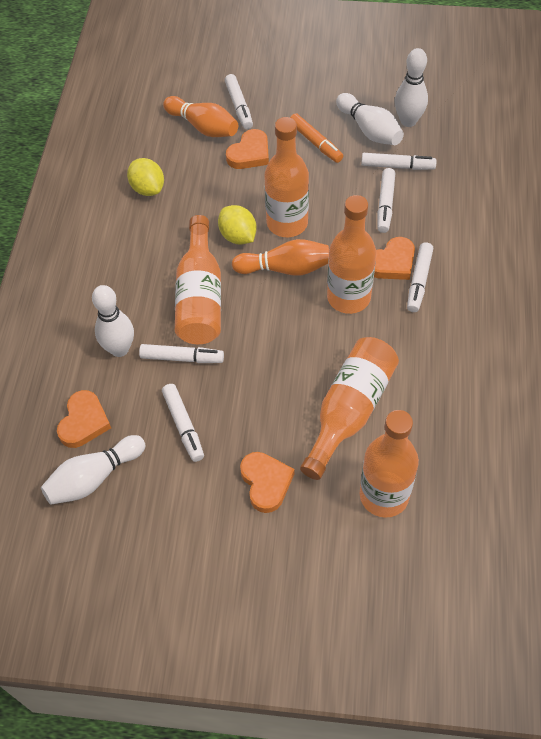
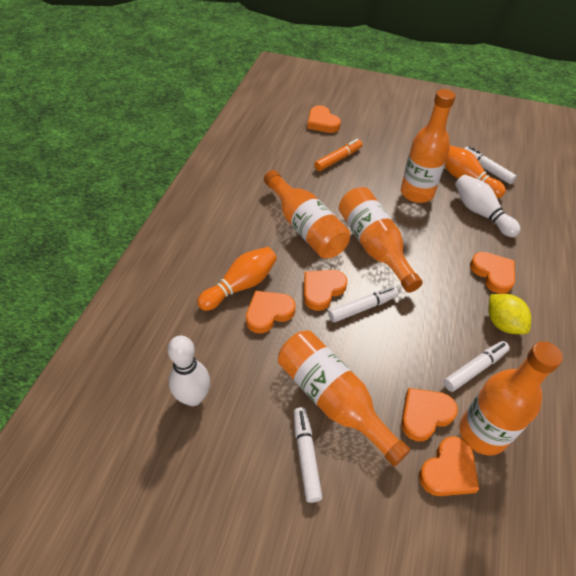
orange heart: [57,390,111,448] [226,129,269,169] [240,452,295,513] [374,237,415,280] = 4 -> [246,291,295,333] [304,270,347,311] [307,105,341,133] [401,388,458,441] [419,436,479,496] [470,252,515,294] = 6
white bowling pin: [41,435,146,505] [92,285,134,357] [336,93,404,145] [395,48,428,127] = 4 -> [168,336,210,406] [455,174,521,237] = 2
white marker: [139,344,224,363] [162,384,204,462] [225,74,253,129] [361,153,437,170] [378,168,395,233] [407,242,433,312] = 6 -> [293,407,323,503] [328,286,399,323] [444,341,510,392] [464,146,517,184] = 4
yellow lemon: [127,158,164,196] [218,205,257,245] = 2 -> [488,294,531,334] = 1

